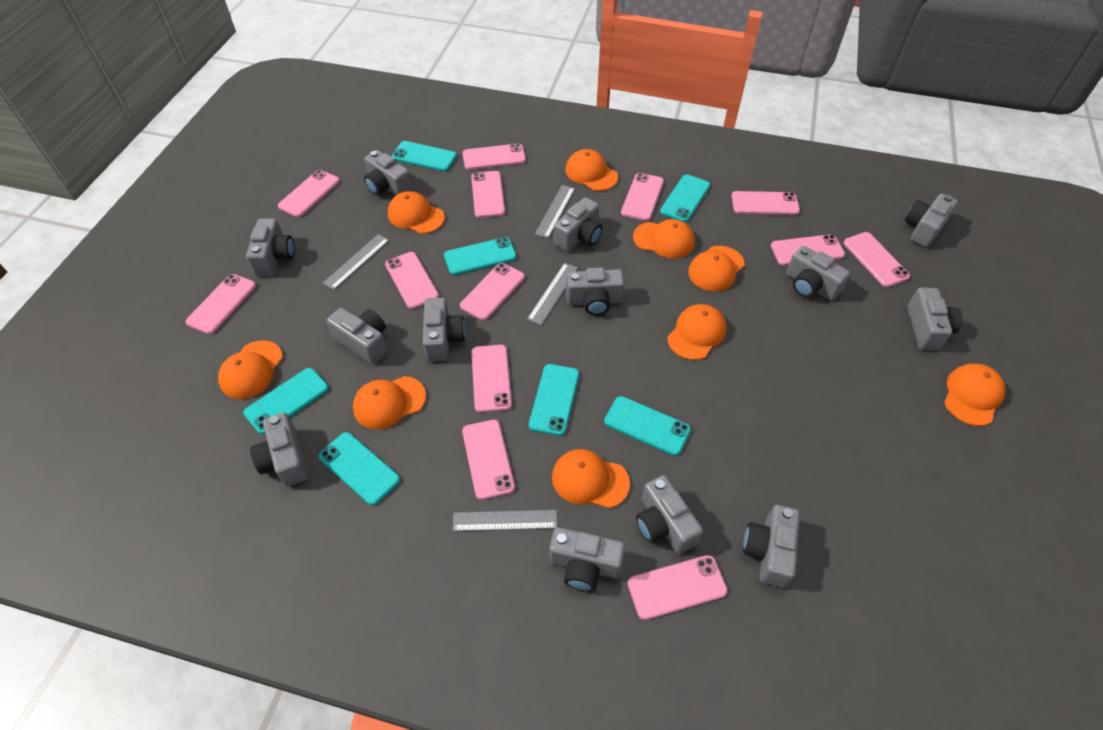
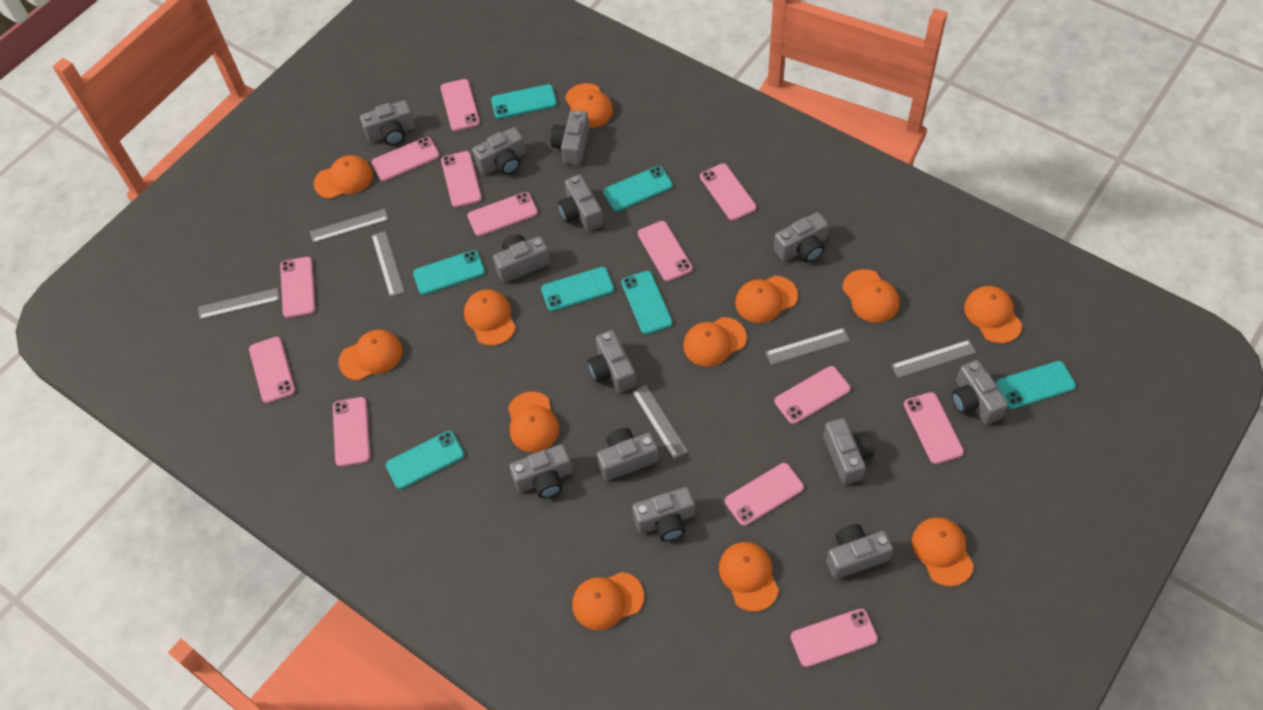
grey ruler: [323,234,389,290] [453,510,557,531] [527,263,578,325] [535,185,575,238] = 4 -> [198,288,280,319] [310,209,389,243] [371,231,405,297] [632,385,688,459] [765,328,850,365] [891,340,976,378] = 6
orange cap: [218,340,283,399] [353,376,426,429] [388,191,445,234] [552,449,630,508] [565,149,618,191] [633,219,695,258] [667,304,727,360] [688,246,745,291] [944,363,1006,426] = 9 -> [314,155,373,199] [338,330,402,380] [464,289,516,346] [508,392,559,452] [565,83,613,128] [572,572,644,630] [683,317,747,367] [719,542,779,612] [735,276,798,323] [842,269,900,323] [912,517,974,586] [964,286,1022,343] = 12

